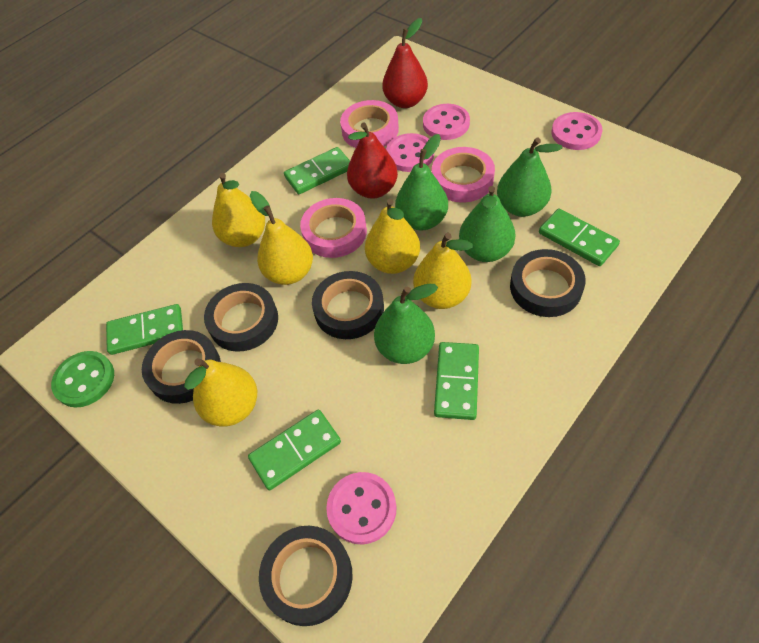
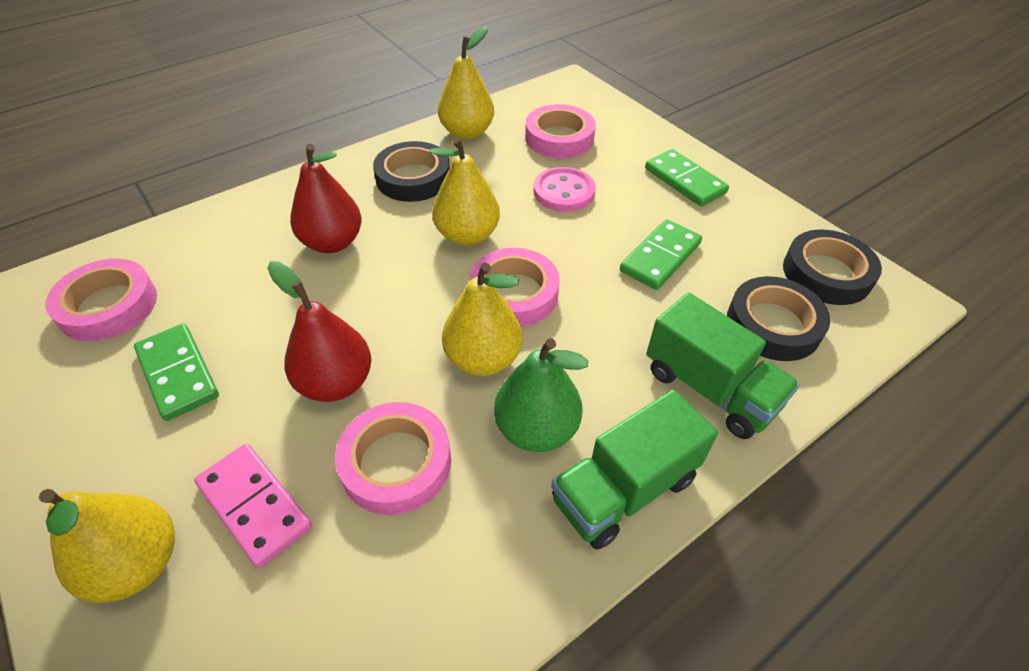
black tape: [142,330,221,404] [204,283,278,352] [259,526,353,626] [312,271,384,339] [510,249,586,317] = 5 -> [373,141,450,202] [727,276,830,361] [783,230,882,305] = 3
green button: [51,351,114,408] = 1 -> none = 0
green domino: [106,304,183,355] [248,410,341,490] [284,147,350,194] [434,342,479,420] [539,209,620,266] = 5 -> [134,324,219,421] [620,219,702,290] [645,149,729,207] = 3
green pear: [374,284,438,364] [395,134,448,230] [459,186,515,262] [497,137,562,217] = 4 -> [494,338,588,452] = 1
green truck: none = 0 -> [551,390,718,550] [646,293,800,439] = 2
pink button: [326,472,396,545] [386,133,434,172] [423,104,470,140] [551,112,602,150] = 4 -> [534,167,596,212] = 1
pink domino: none = 0 -> [194,444,312,568] = 1
pink tape: [300,198,367,258] [340,100,399,148] [432,147,495,203] = 3 -> [46,259,157,341] [335,402,451,515] [469,248,560,327] [525,104,596,159] = 4
yellow pear: [184,358,257,427] [212,173,265,247] [250,191,313,285] [365,199,420,274] [413,233,473,309] = 5 -> [39,489,175,603] [429,137,500,246] [438,26,494,140] [442,263,523,376] = 4

